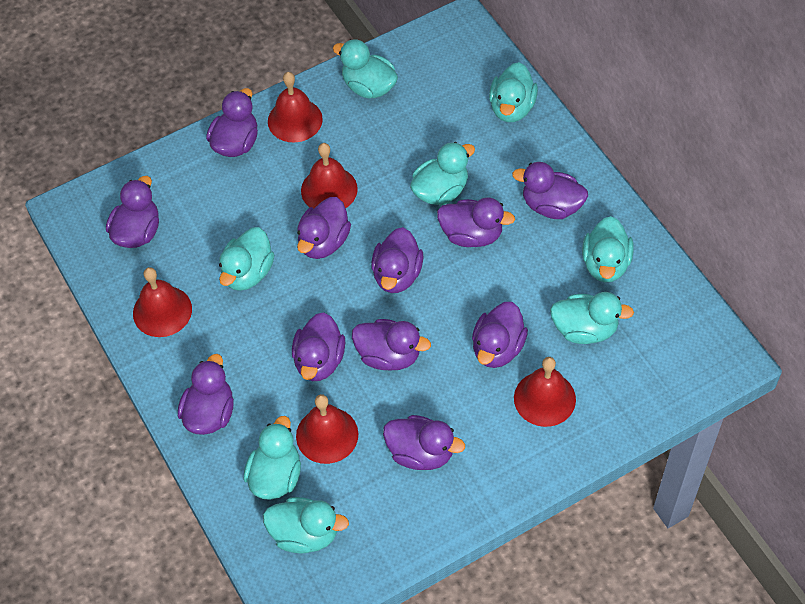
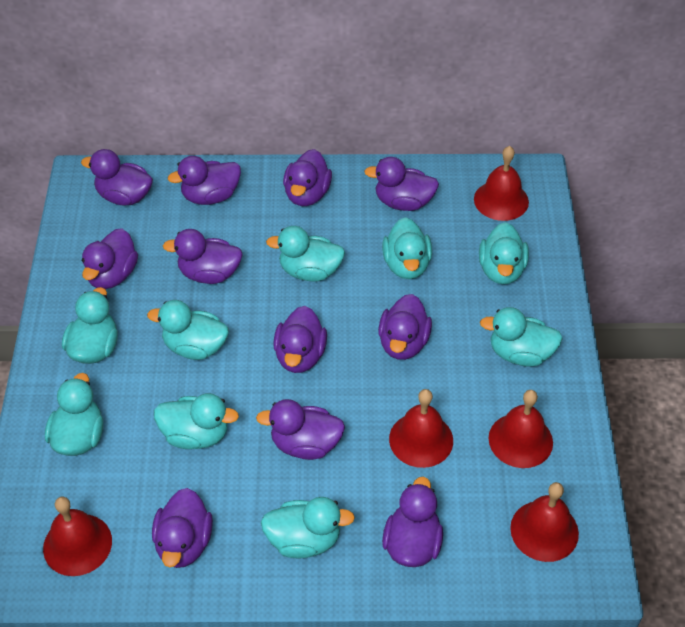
turquoise duck: [219,227,274,291] [244,416,301,500] [263,497,349,554] [333,39,398,98] [410,142,475,205] [489,62,538,122] [550,292,634,344] [582,216,634,282] = 8 -> [45,373,103,456] [62,287,118,364] [147,300,229,360] [154,393,239,449] [261,497,355,559] [266,226,345,282] [382,217,432,279] [479,222,529,284] [480,307,563,367] = 9

